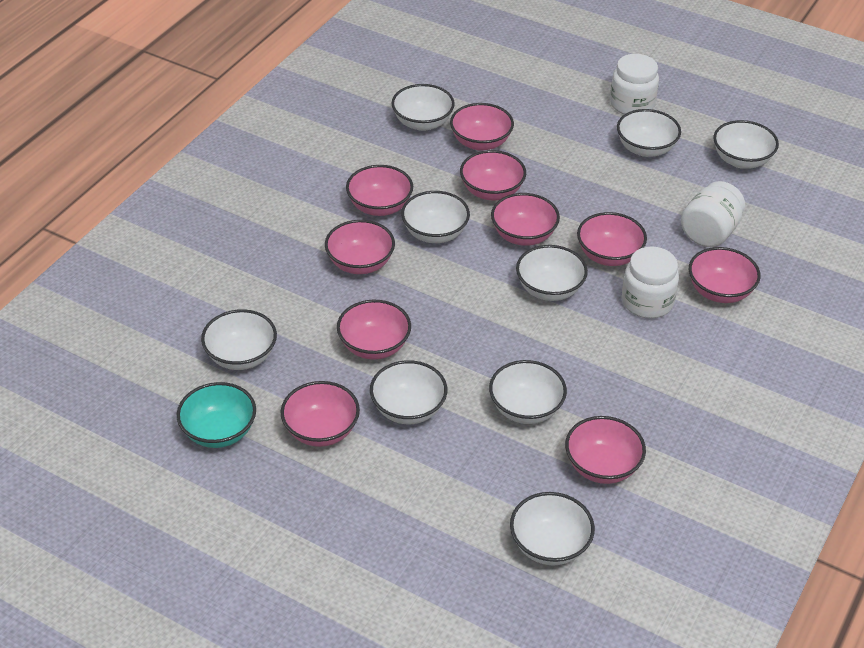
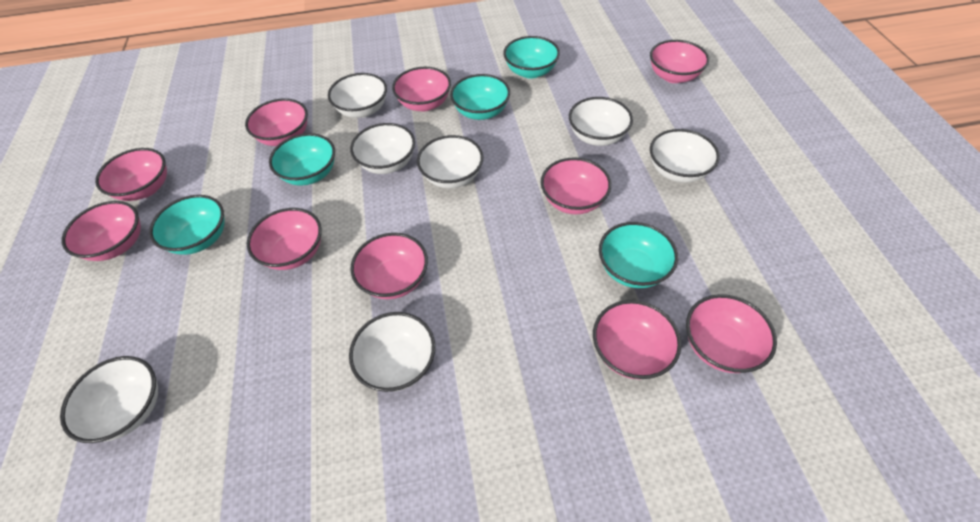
turquoise bowl: [177,382,256,448] = 1 -> [149,195,225,255] [269,133,335,186] [450,74,510,120] [503,36,560,79] [599,222,678,288] = 5
white bowl: [201,309,277,370] [370,360,447,424] [392,84,455,131] [401,191,470,243] [489,360,567,424] [510,492,595,565] [516,245,588,301] [617,109,681,157] [713,120,779,169] = 9 -> [60,356,158,443] [328,73,387,118] [349,312,435,392] [350,123,415,174] [417,135,483,188] [569,97,633,146] [650,129,720,183] = 7
white jar: [610,54,659,114] [622,247,679,318] [681,181,745,247] = 3 -> none = 0

